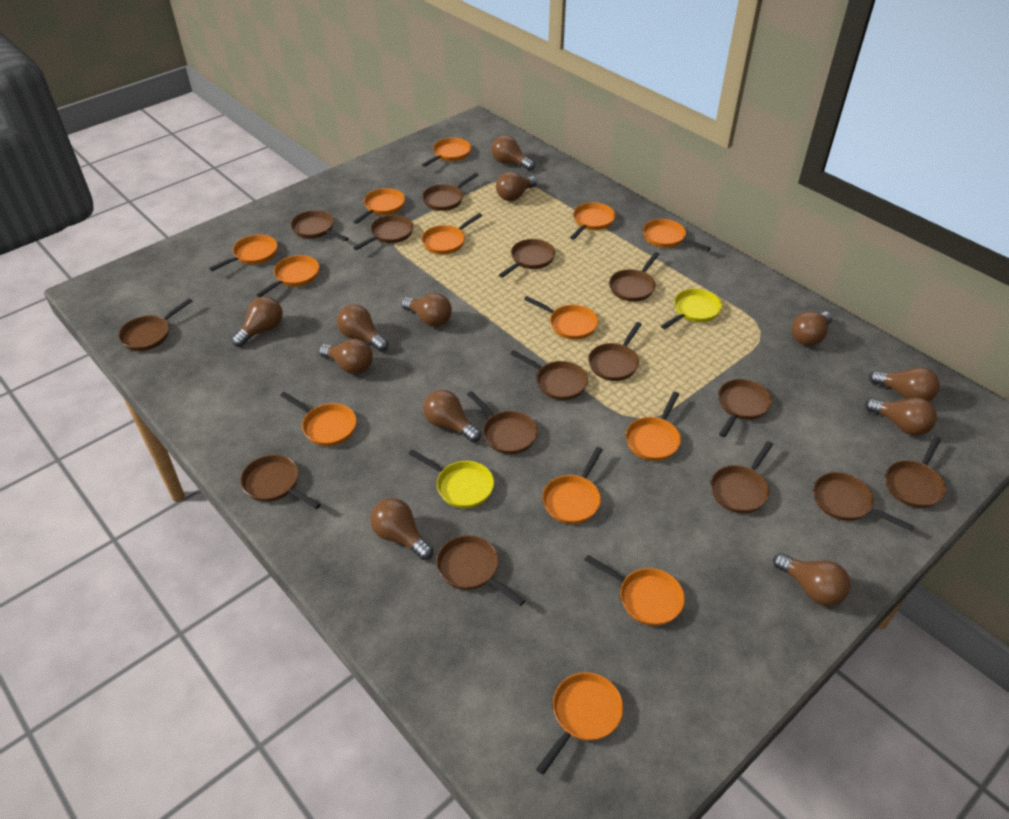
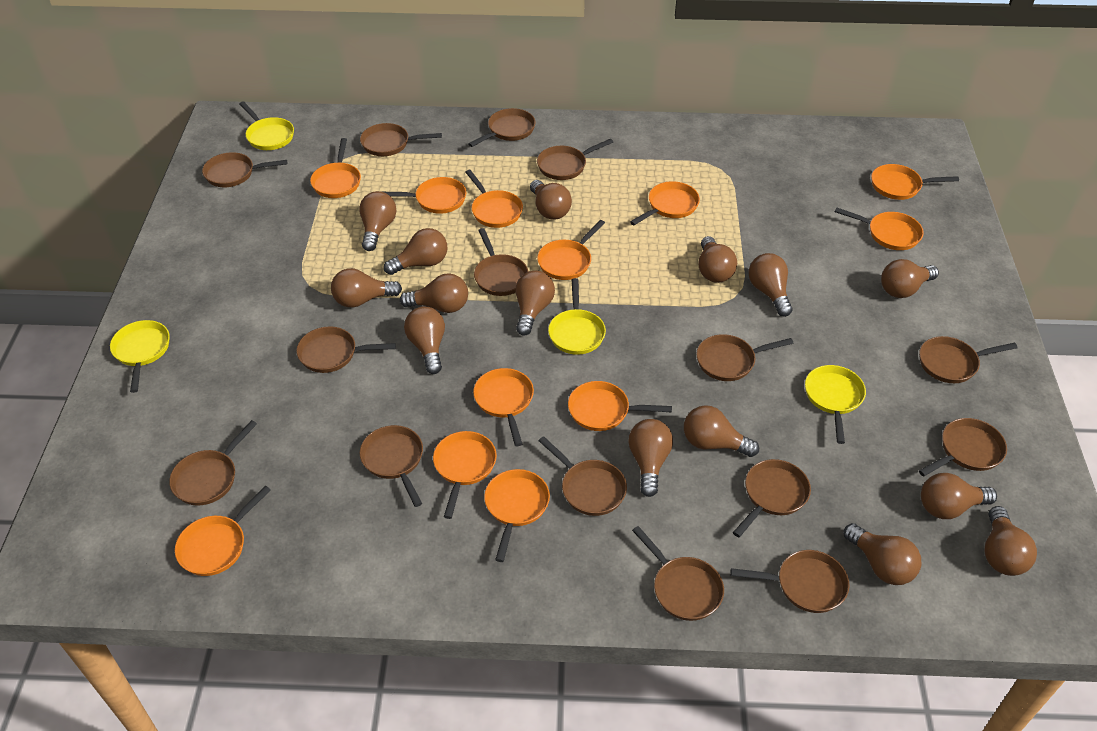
brown light bulb: [232,296,283,347] [319,339,373,374] [337,304,389,351] [370,498,433,560] [401,293,452,327] [423,390,481,443] [492,135,535,171] [496,172,537,201] [773,553,851,606] [791,311,833,346] [865,398,937,436] [869,367,940,402] = 12 -> [331,268,402,308] [359,191,396,251] [384,228,448,275] [400,273,468,313] [404,306,445,374] [516,270,555,336] [530,180,572,220] [628,419,673,497] [684,405,759,457] [699,236,737,283] [749,253,793,317] [844,523,921,585] [881,259,939,298] [921,473,997,519] [985,506,1037,576] = 15
orange pan: [209,235,277,271] [256,255,319,297] [280,392,357,446] [353,188,405,224] [422,138,471,167] [422,213,482,254] [524,296,598,340] [536,672,623,775] [542,447,603,524] [570,202,615,240] [585,555,685,626] [626,392,681,461] [643,219,711,251] = 13 -> [175,486,271,576] [310,138,361,198] [384,177,466,214] [433,431,497,519] [465,170,523,228] [473,368,534,446] [484,469,550,562] [537,220,605,280] [568,381,672,431] [630,181,700,225] [835,207,924,250] [871,164,959,200] = 12
yellow pan: [409,449,494,509] [661,289,722,329] = 2 -> [110,320,170,393] [239,101,294,150] [548,278,606,355] [805,365,866,444] = 4

